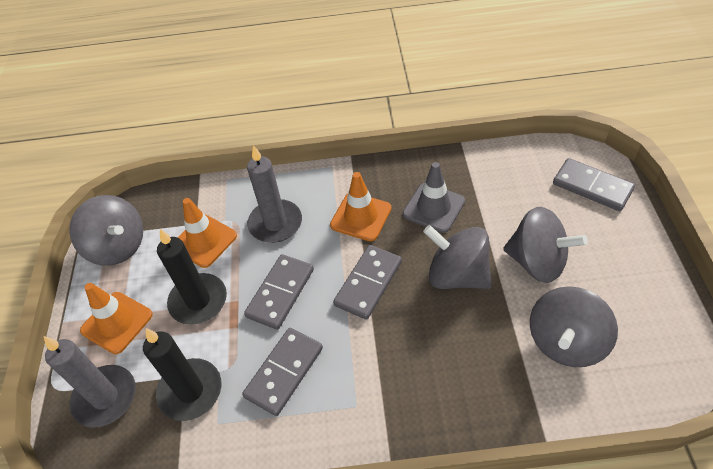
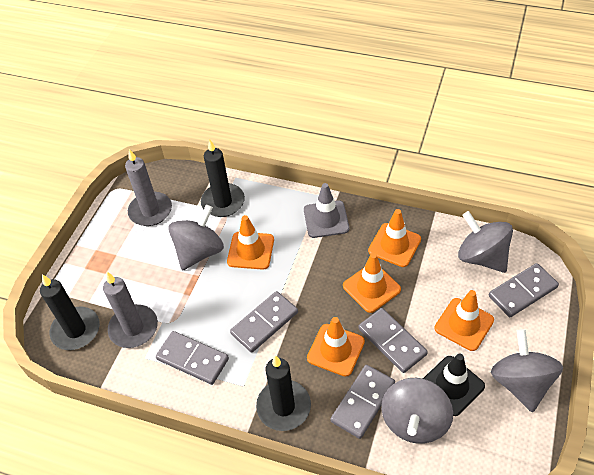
black candle: [143,328,221,421] [157,229,227,325] = 2 -> [40,274,100,350] [201,140,245,217] [256,355,311,431] = 3
black traffic cone: none = 0 -> [423,354,485,416] = 1
grey domino: [242,328,323,416] [244,254,314,330] [333,245,402,320] [553,158,635,211] = 4 -> [156,331,229,385] [230,291,298,353] [331,365,395,439] [358,308,428,373] [489,263,559,317] = 5
orange traffic cone: [80,283,153,354] [177,198,237,268] [330,172,392,241] = 3 -> [227,215,274,270] [307,317,365,377] [343,253,401,313] [368,209,421,267] [434,290,494,351] = 5

